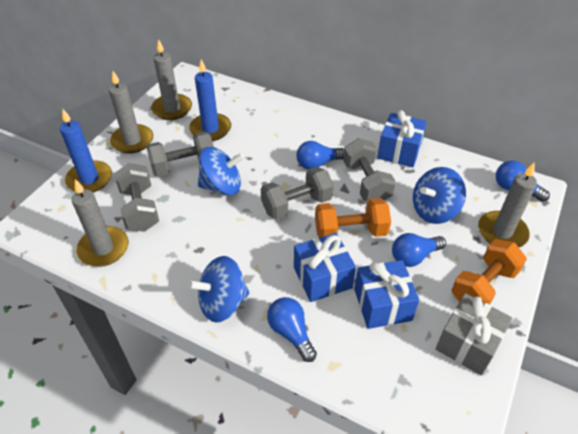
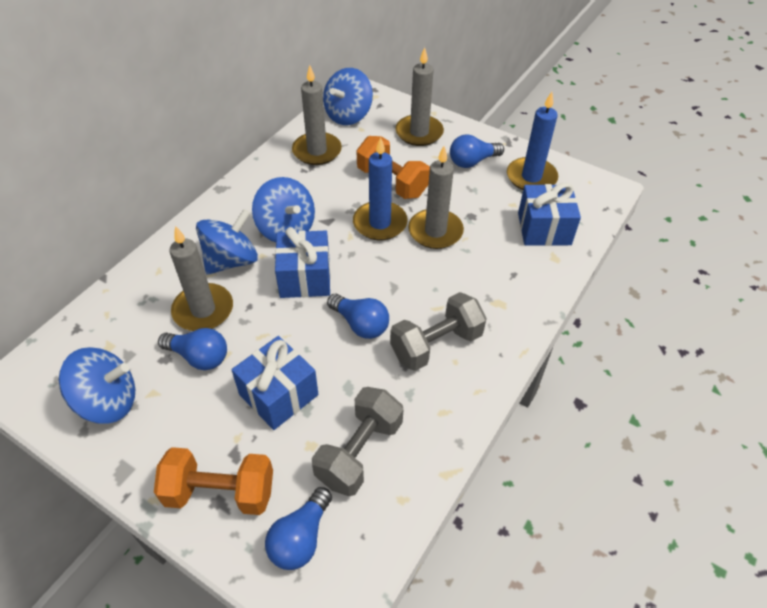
blue spinning top: [188,256,250,322] [198,147,245,195] [413,167,466,224] = 3 -> [59,347,135,424] [196,209,258,275] [252,177,315,242] [323,68,373,125] = 4
grey dumbbell: [115,163,159,232] [146,132,214,177] [261,167,334,220] [343,138,396,201] = 4 -> [312,387,403,496] [390,292,487,371] = 2
grey gift: [436,293,512,375] = 1 -> none = 0

